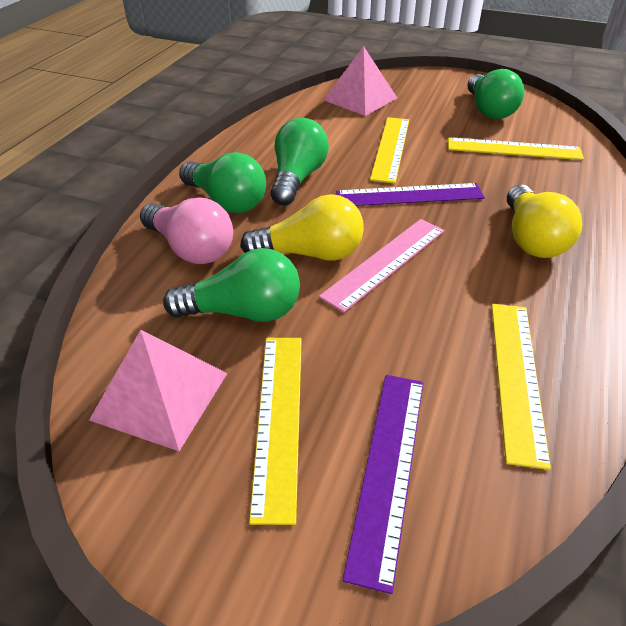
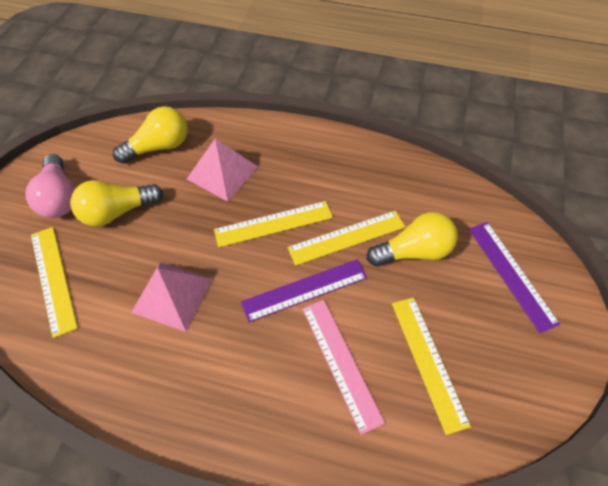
green light bulb: [163,248,300,322] [179,152,266,213] [271,118,329,205] [467,69,524,119] = 4 -> none = 0
yellow light bulb: [240,194,364,261] [507,184,582,258] = 2 -> [70,180,163,227] [113,106,188,164] [367,212,458,266] = 3

